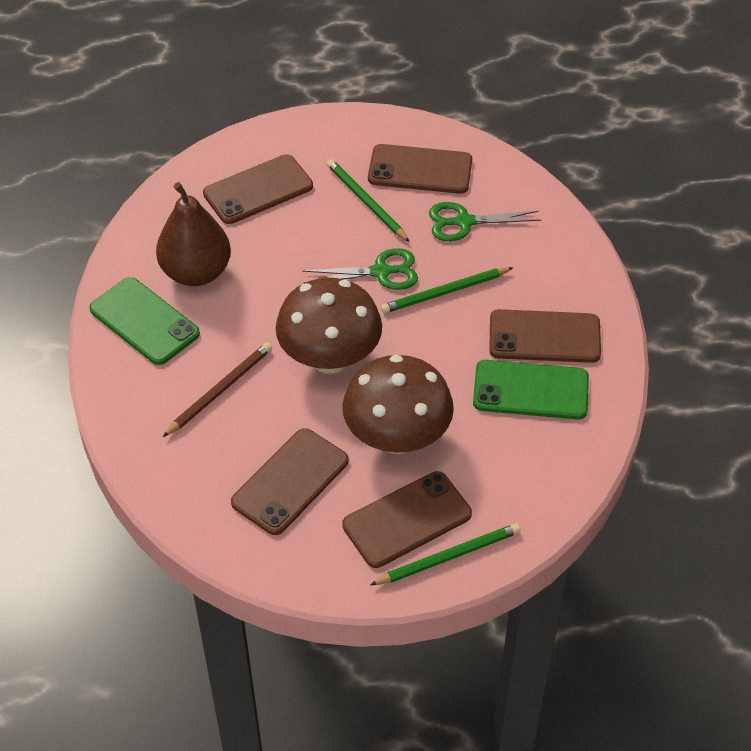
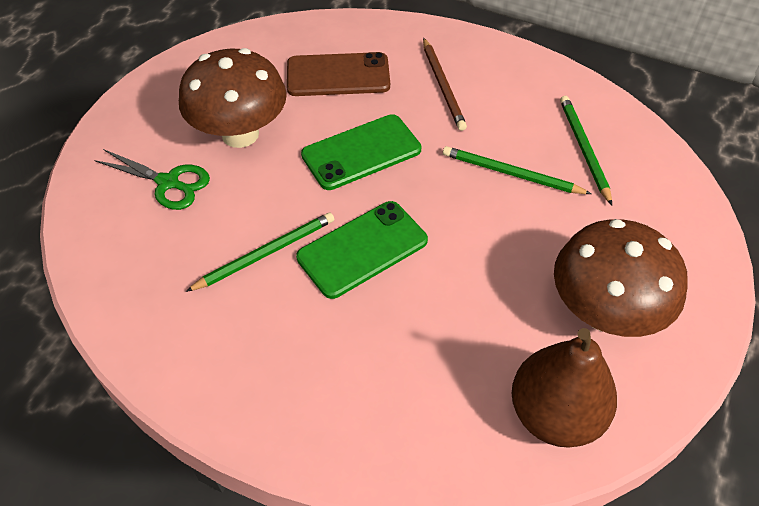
brown phone: [203,154,313,224] [231,428,348,535] [342,471,472,568] [368,144,472,194] [489,309,601,363] = 5 -> [287,52,390,96] = 1
green scissors: [302,248,418,290] [429,202,541,241] = 2 -> [94,149,210,210] = 1

